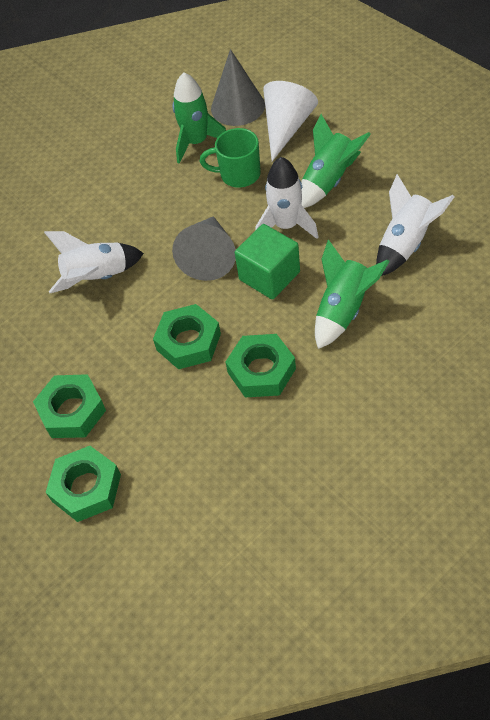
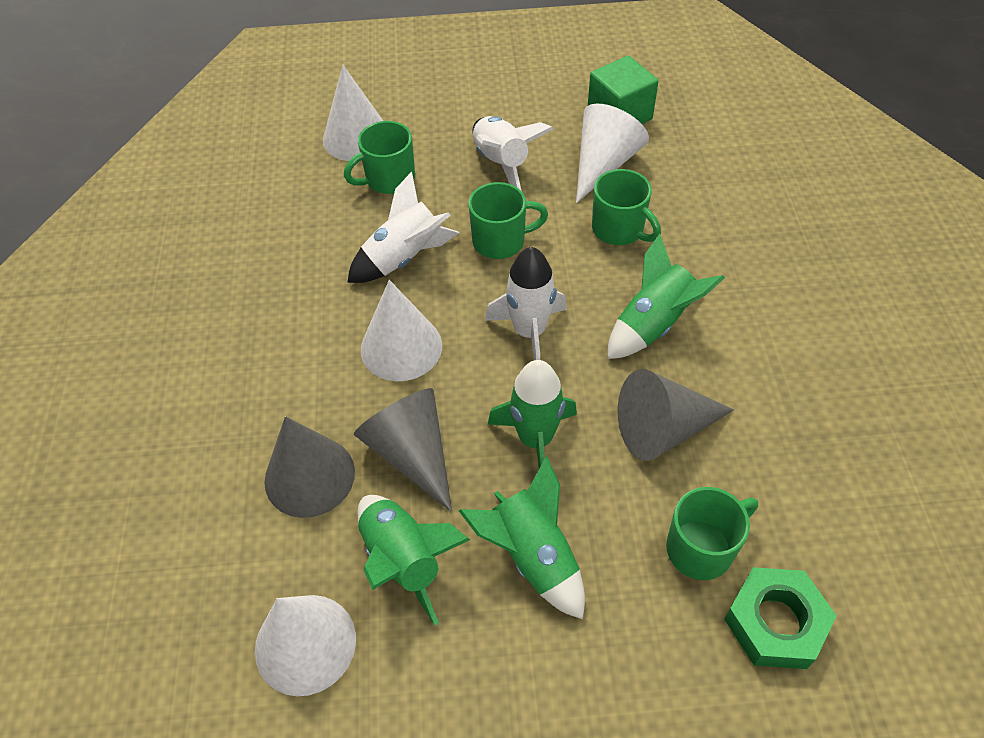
green mug: [200,128,261,188] = 1 -> [344,121,415,194] [468,182,548,259] [592,169,661,245] [666,487,758,580] = 4
green nut: [33,374,106,438] [46,446,121,522] [153,304,221,369] [226,334,296,397] = 4 -> [724,567,837,669] = 1
green rocket: [173,72,226,164] [301,114,371,208] [315,239,390,349] = 3 -> [357,495,470,626] [459,456,585,619] [488,360,577,468] [607,234,725,359] = 4
grey cone: [172,216,236,281] [211,49,265,126] = 2 -> [264,416,355,518] [354,388,452,512] [618,369,734,461] = 3
white cone: [263,81,318,161] = 1 -> [255,595,356,696] [323,65,383,161] [361,280,442,381] [576,104,649,203] = 4

